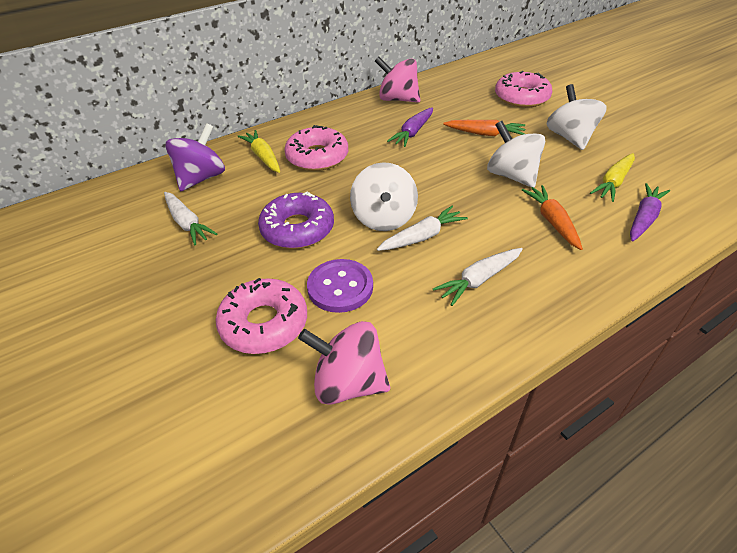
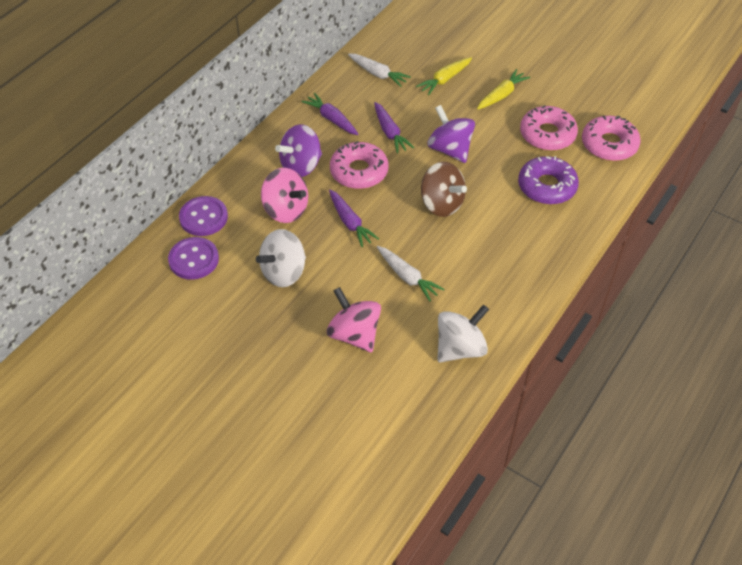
brown spinning top: none = 0 -> [421,162,467,217] = 1
orange carrot: [443,120,525,136] [522,185,583,250] = 2 -> none = 0
purple button: [307,259,373,313] = 1 -> [168,237,219,280] [179,196,228,236] = 2
purple carrot: [387,107,433,147] [630,183,670,241] = 2 -> [301,93,359,135] [329,190,379,247] [374,102,414,154] = 3
purple spinning top: [166,123,225,191] = 1 -> [275,124,322,177] [428,105,475,163] = 2
white carrot: [164,192,217,245] [377,206,468,251] [433,248,523,306] = 3 -> [348,53,411,87] [377,246,444,302] = 2
white spinning top: [350,162,418,231] [487,121,545,188] [547,84,607,150] = 3 -> [256,229,306,287] [437,305,489,363] = 2

